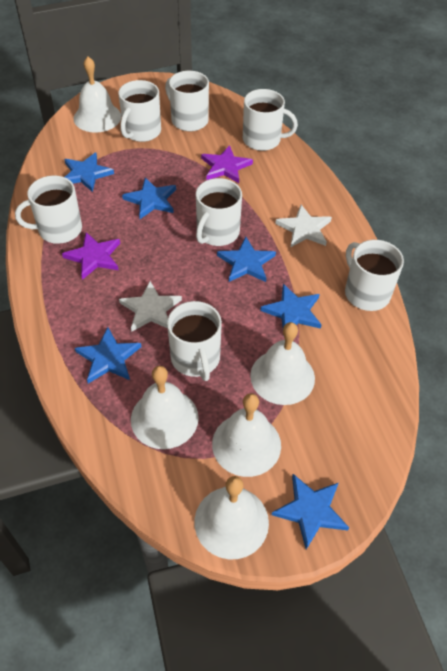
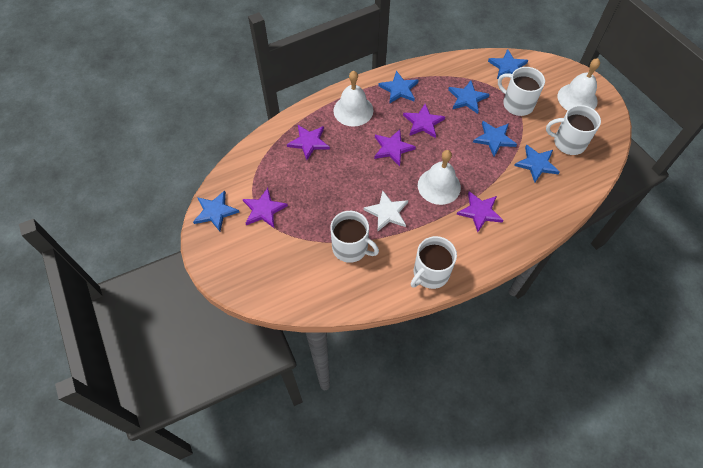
purple star: [62,232,120,280] [201,145,253,183] = 2 -> [243,188,288,228] [287,125,330,160] [374,129,416,166] [403,104,445,138] [456,191,504,232] = 5
white bell: [74,57,121,133] [131,366,199,449] [194,476,269,560] [212,393,281,477] [250,322,315,405] = 5 -> [333,71,373,127] [418,150,461,205] [557,58,600,110] = 3
white mug: [15,176,82,244] [118,80,161,142] [165,71,209,131] [167,301,222,381] [196,178,242,246] [243,89,298,151] [345,240,404,311] = 7 -> [330,211,379,263] [410,236,457,289] [498,67,545,116] [546,105,601,155] = 4
white star: [119,281,182,332] [275,205,332,247] = 2 -> [363,190,408,231] = 1

